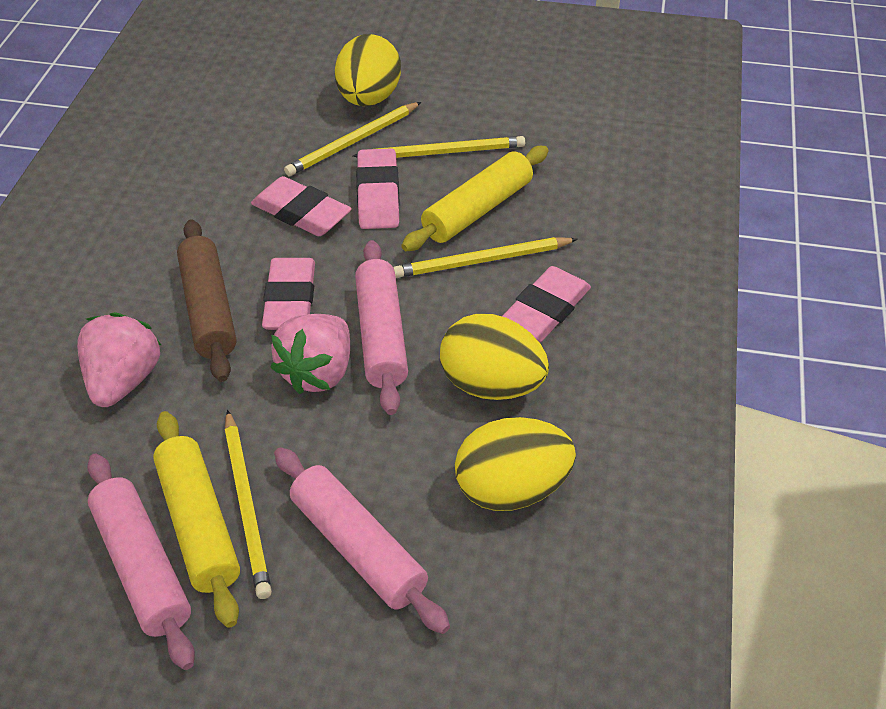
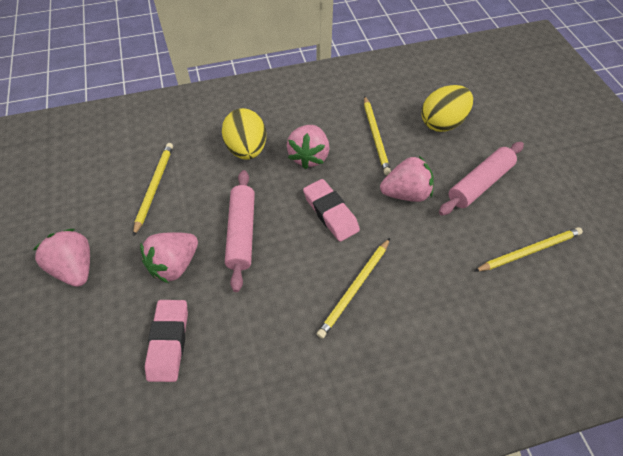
brown rolling pin: [177,219,236,382] = 1 -> none = 0
pink eraser: [251,176,352,236] [262,258,315,330] [356,148,400,229] [502,266,591,343] = 4 -> [145,300,188,382] [303,179,360,242] = 2
pink rolling pin: [87,453,195,670] [274,447,450,634] [355,240,408,415] = 3 -> [225,170,255,292] [439,142,524,216] = 2
pink strawberry: [77,312,162,407] [270,314,350,394] = 2 -> [33,229,90,287] [140,232,198,283] [287,125,329,169] [380,156,434,202] = 4
yellow egg: [335,34,401,106] [440,314,549,400] [455,417,576,511] = 3 -> [222,108,266,160] [422,85,473,132] = 2
yellow rolling pin: [153,411,240,628] [401,146,548,251] = 2 -> none = 0

